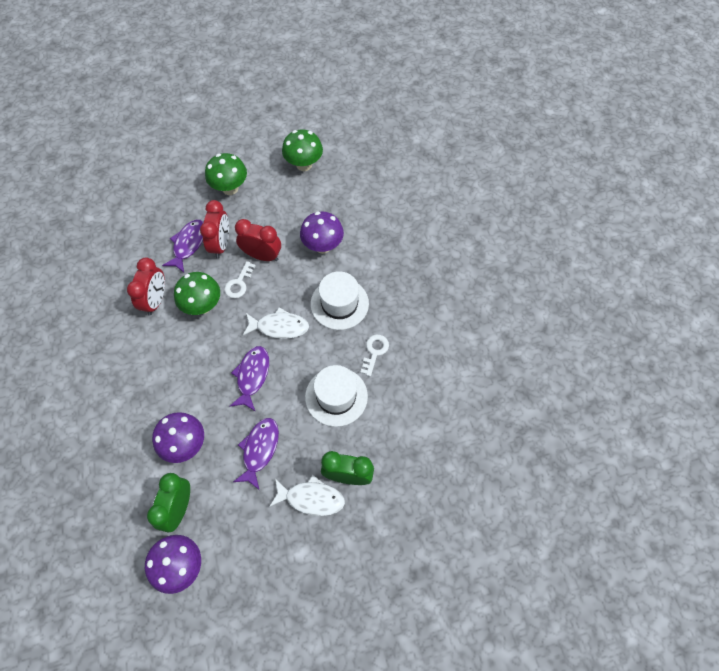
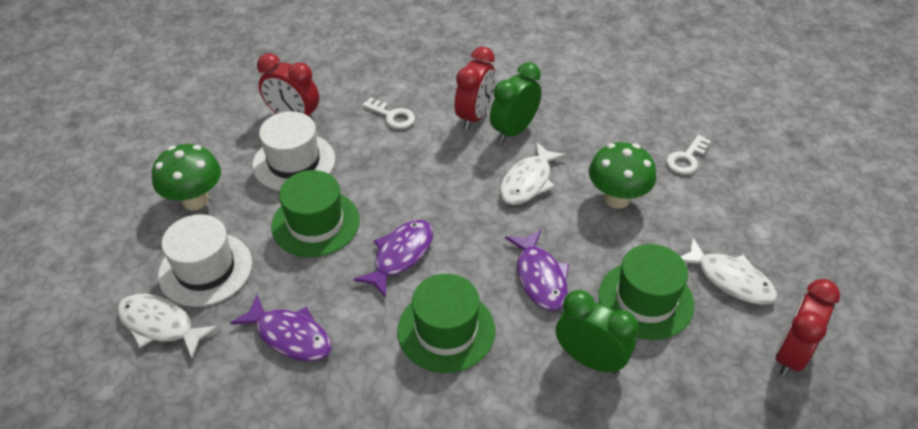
green hat: none = 0 -> [271,170,360,257] [397,274,495,373] [598,244,695,340] = 3
green mushroom: [174,272,220,315] [205,153,247,195] [282,129,323,171] = 3 -> [152,144,221,210] [589,142,656,208] = 2
purple mushroom: [145,535,201,594] [152,412,204,463] [300,211,344,254] = 3 -> none = 0
white fish: [242,307,309,339] [269,475,345,516] = 2 -> [117,294,219,359] [500,142,567,205] [680,238,778,305] = 3

